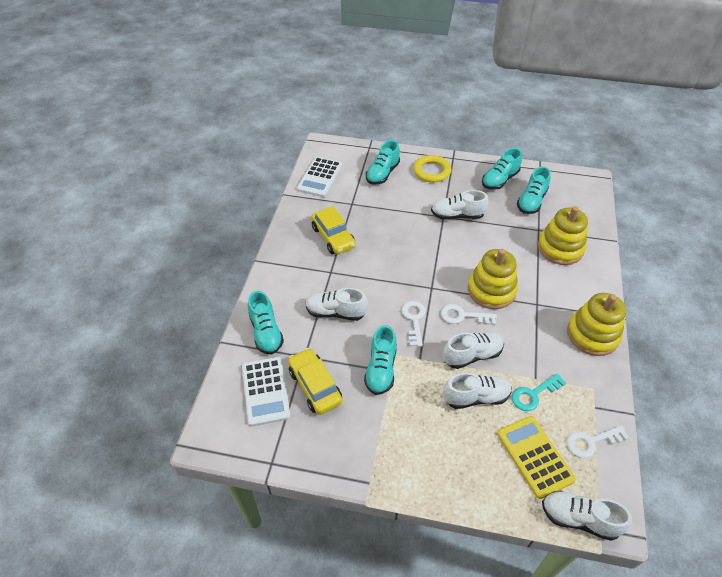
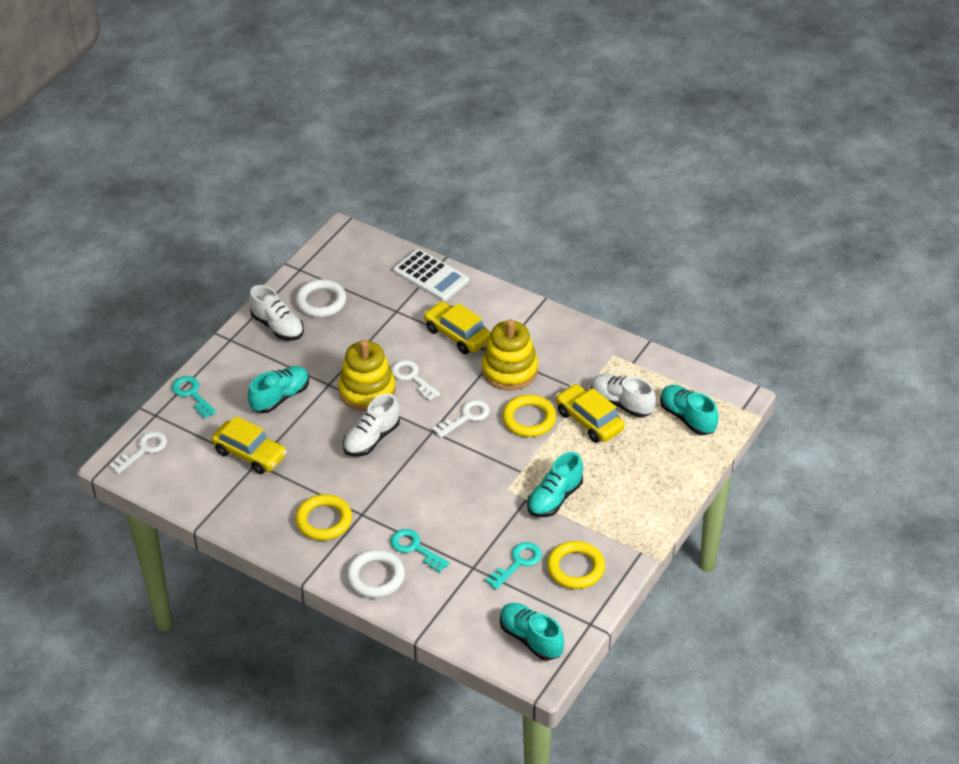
turquoise key: [512,373,566,411] = 1 -> [172,376,216,419] [390,529,450,573] [485,542,542,589] = 3
turquoise shoe: [248,290,284,354] [364,325,397,395] [366,140,400,185] [482,148,522,190] [517,166,551,214] = 5 -> [248,366,309,413] [500,603,564,661] [527,452,583,517] [660,385,719,435] = 4
white calculator: [242,357,290,427] [297,157,343,197] = 2 -> [393,249,469,301] = 1
white ring: none = 0 -> [295,279,347,317] [347,550,405,598] = 2
white shoe: [305,288,368,321] [431,190,489,220] [443,332,504,369] [443,373,512,409] [542,490,632,541] = 5 -> [249,285,304,341] [343,394,400,456] [591,374,656,418] = 3
yellow calculator: [497,416,576,499] = 1 -> none = 0
yellow car: [288,348,342,415] [311,206,356,254] = 2 -> [212,416,287,474] [423,301,491,354] [556,384,625,443] = 3
yellow ring: [414,155,451,182] = 1 -> [295,494,352,541] [502,395,556,437] [547,541,605,589] = 3
yellow stacking toy: [468,249,518,309] [538,206,588,265] [567,293,626,356] = 3 -> [338,340,396,411] [482,319,538,390] = 2

